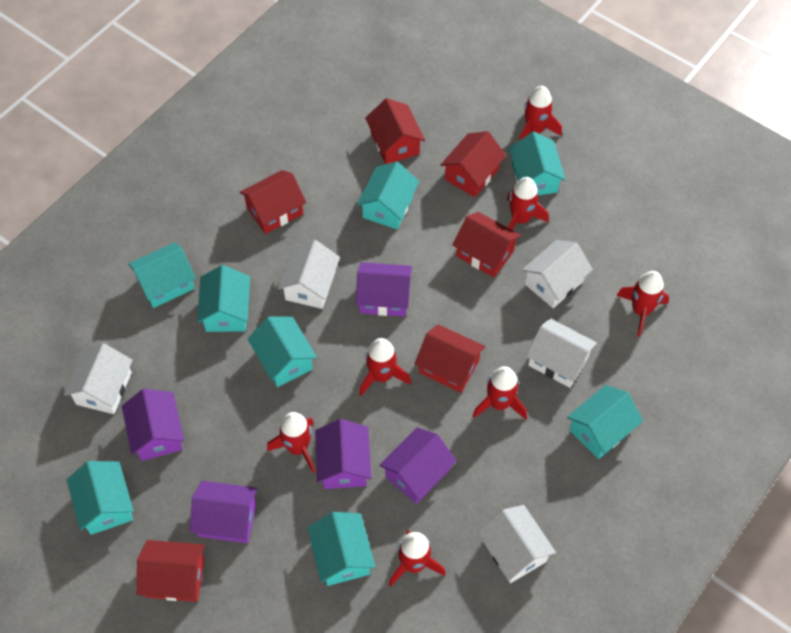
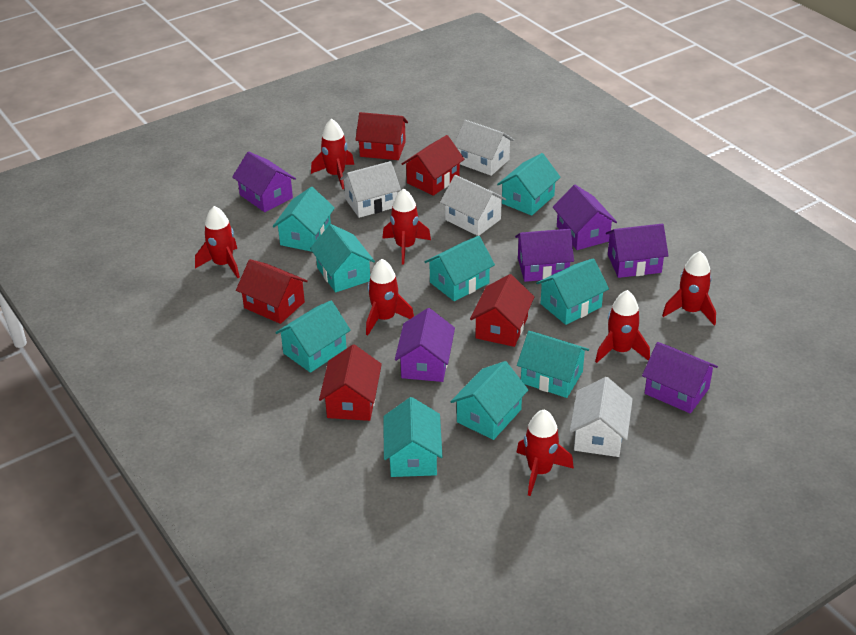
purple house: [122,389,184,461] [190,481,258,543] [315,419,371,489] [356,262,412,317] [379,427,457,504] = 5 -> [232,152,296,212] [395,308,455,382] [515,229,574,282] [553,185,617,250] [606,224,669,278] [642,342,718,413] = 6
red house: [137,540,205,602] [240,170,306,234] [365,98,425,164] [415,324,485,393] [440,131,506,197] [453,212,521,277] = 6 -> [236,259,308,324] [319,344,382,421] [355,112,408,160] [402,135,465,196] [470,274,534,347] = 5
turquoise house: [67,461,134,535] [128,242,196,308] [197,265,250,332] [248,316,317,387] [307,512,376,586] [357,161,419,229] [509,132,566,195] [567,385,643,459] = 8 -> [273,187,335,252] [275,301,351,373] [310,224,375,292] [383,397,443,477] [424,236,495,301] [451,361,528,440] [497,153,561,216] [517,331,589,398] [536,258,609,325] = 9
white house: [64,343,133,414] [278,240,340,309] [478,505,556,583] [522,240,593,308] [526,318,597,388] = 5 -> [340,161,401,218] [440,175,506,236] [454,120,514,176] [570,377,633,457] = 4

